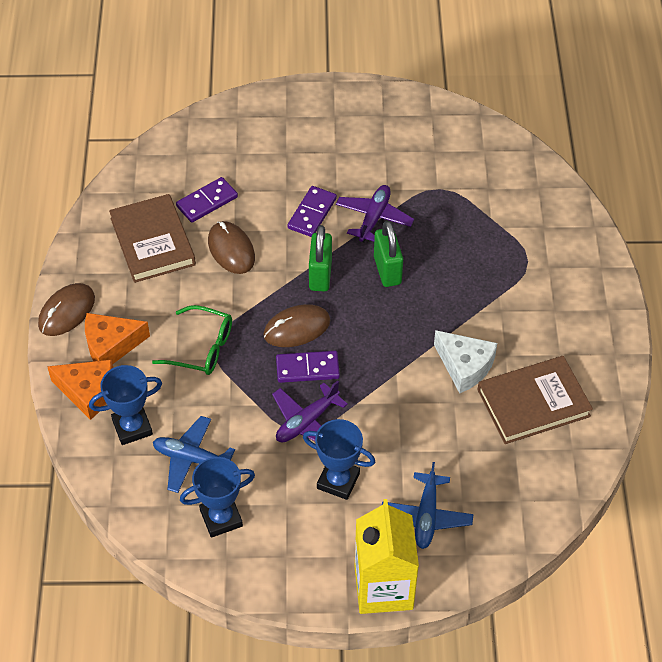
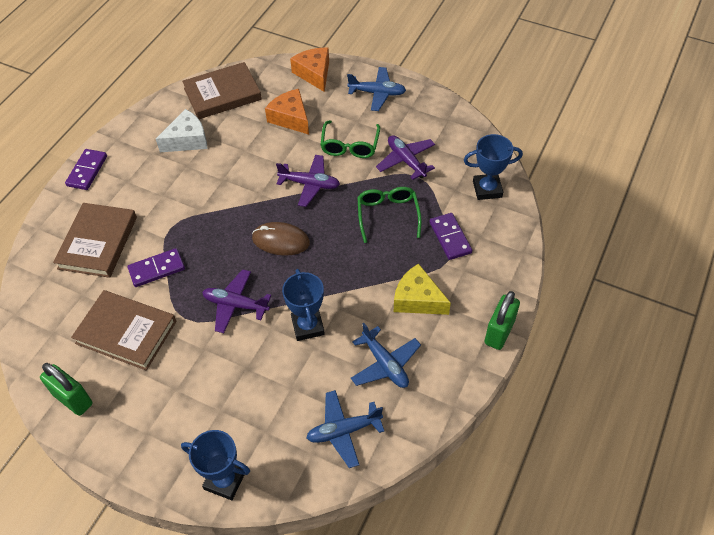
blue plane: [153,416,235,493] [382,462,474,549] = 2 -> [306,390,384,468] [347,67,406,111] [351,323,421,388] = 3
brown book: [109,194,196,283] [478,356,593,444] = 2 -> [53,203,137,278] [71,290,176,371] [182,62,262,119] = 3
brown mouse: [38,283,95,336] [208,221,255,274] [263,304,331,347] = 3 -> [252,222,310,256] = 1
green glasses: [152,305,232,375] = 1 -> [320,120,380,158] [357,187,422,243] = 2
purple plane: [272,381,348,442] [336,185,414,242] = 2 -> [202,269,271,333] [276,155,340,207] [376,135,435,180] = 3
yellow carton: [355,499,419,614] = 1 -> none = 0
yellow cheese: none = 0 -> [394,264,451,315] = 1

